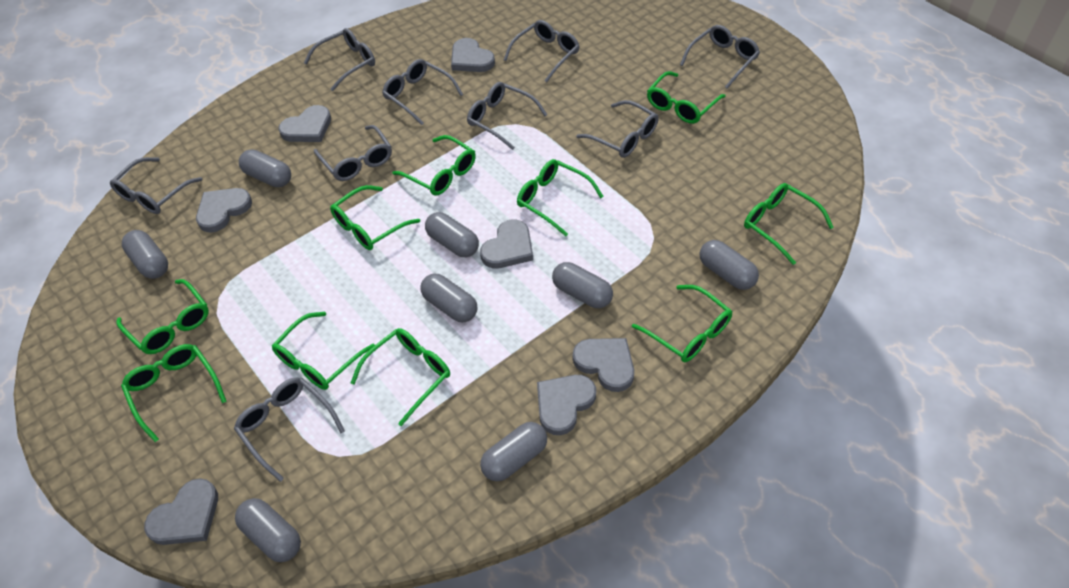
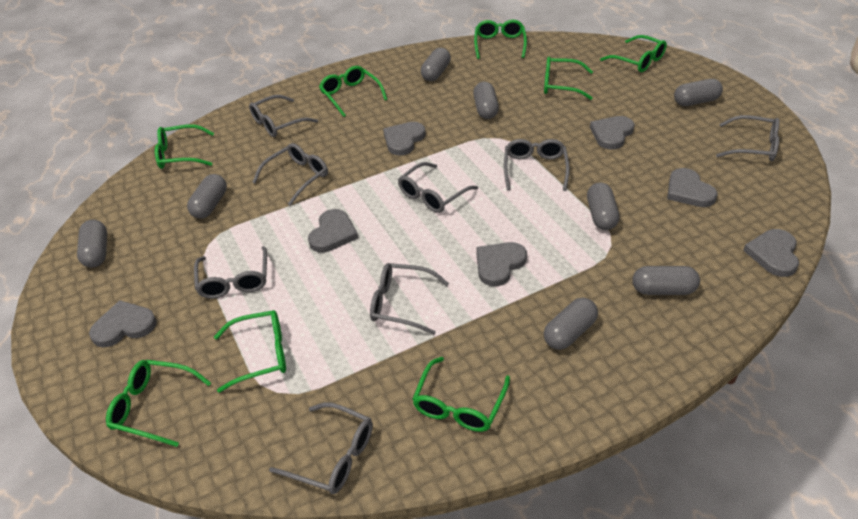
green glasses: [116,279,209,354] [121,344,227,442] [272,312,375,390] [330,185,420,250] [351,328,450,426] [392,135,476,196] [517,159,604,236] [632,285,732,362] [647,71,726,124] [744,183,834,265] = 10 -> [106,360,211,447] [155,124,214,169] [214,310,286,393] [319,66,387,117] [412,357,510,432] [474,20,527,59] [544,57,593,100] [600,35,667,72] = 8
grey glasses: [110,157,203,214] [234,377,345,482] [304,28,375,91] [314,125,392,181] [382,59,463,125] [467,82,547,150] [504,20,579,83] [576,100,659,158] [680,25,760,89] = 9 -> [194,246,267,299] [249,95,318,137] [252,143,328,206] [269,402,373,494] [370,263,449,335] [398,162,478,213] [504,139,570,191] [716,115,780,161] = 8

